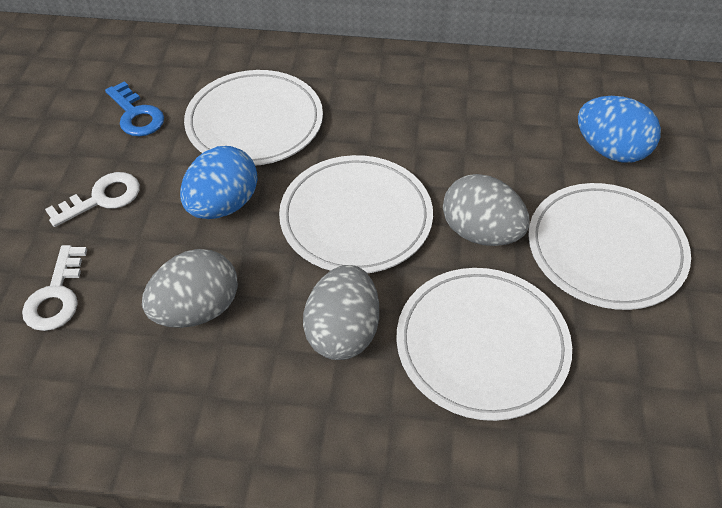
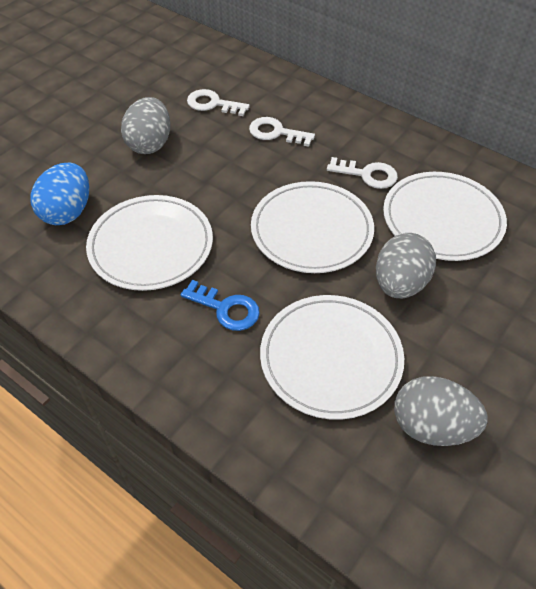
blue egg: [180,146,258,219] [578,96,661,163] = 2 -> [30,163,89,225] = 1
white key: [22,245,87,331] [45,172,140,227] = 2 -> [187,89,250,116] [249,117,315,147] [327,157,398,189] = 3

